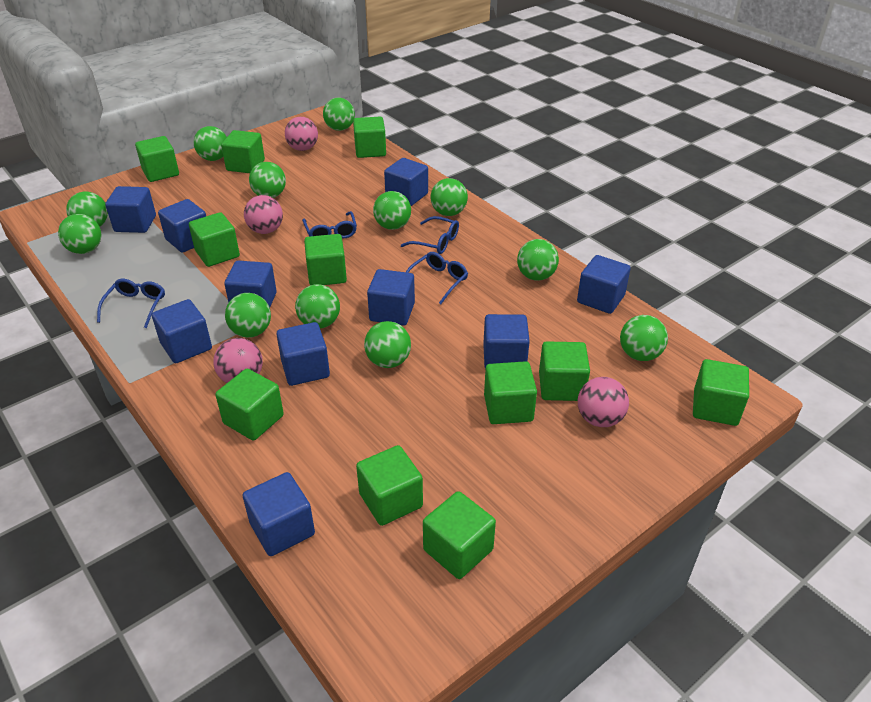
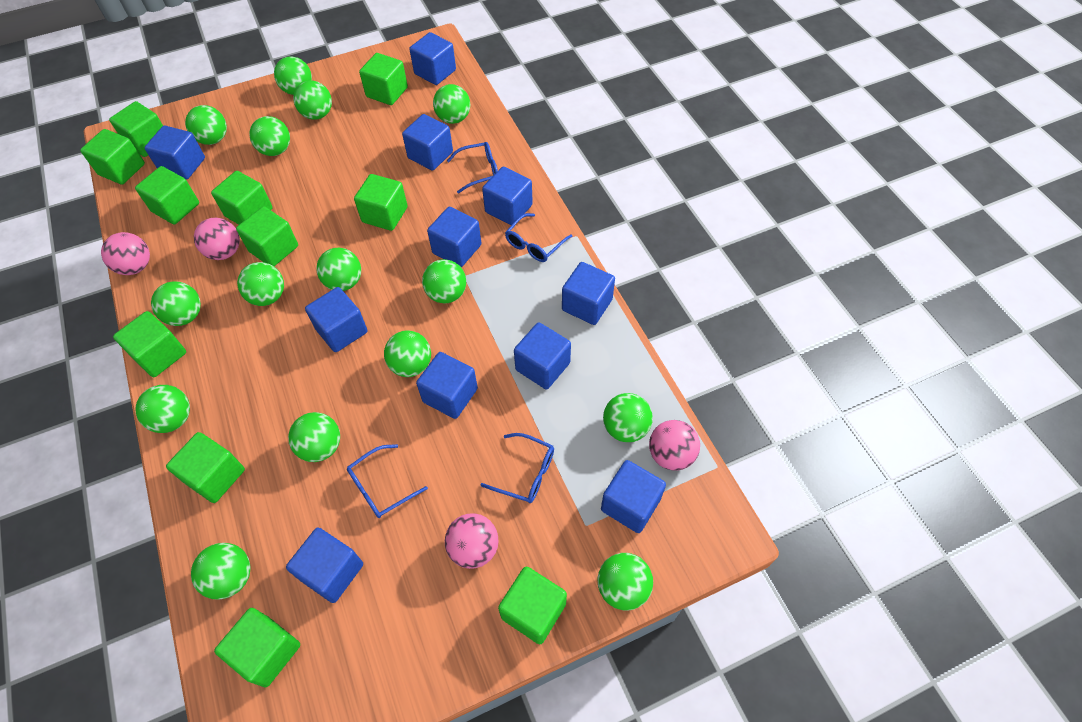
blue cube: [105,186,156,233] [152,299,212,363] [158,199,206,253] [224,261,277,307] [243,472,315,556] [276,322,330,386] [367,269,415,326] [384,158,428,206] [483,314,530,369] [577,255,631,314] = 10 -> [144,126,205,180] [286,528,363,603] [305,287,368,352] [402,114,453,171] [409,32,456,85] [416,352,478,419] [427,207,481,267] [482,167,533,225] [514,322,571,389] [562,262,615,325] [601,460,666,533] = 11
green ball: [58,214,101,254] [66,192,108,227] [194,126,227,161] [225,293,271,338] [249,162,286,198] [295,284,340,329] [323,98,355,131] [364,321,411,368] [373,191,411,230] [431,178,468,216] [517,239,559,281] [620,315,668,361] = 12 -> [135,385,190,433] [151,281,201,326] [185,105,227,145] [191,543,251,600] [237,262,284,306] [249,116,290,156] [274,56,312,95] [288,412,340,462] [293,81,332,120] [317,248,361,291] [384,330,431,377] [422,259,466,303] [433,84,470,124] [598,553,653,611] [603,393,653,442] = 15

